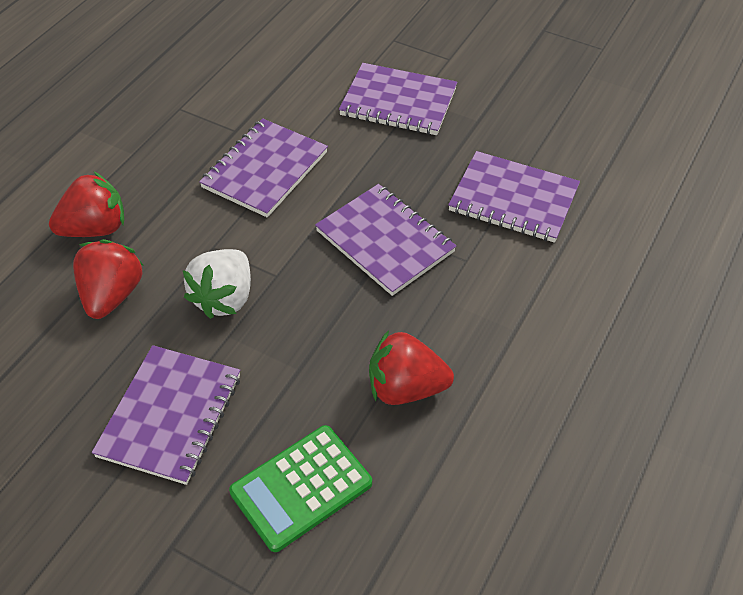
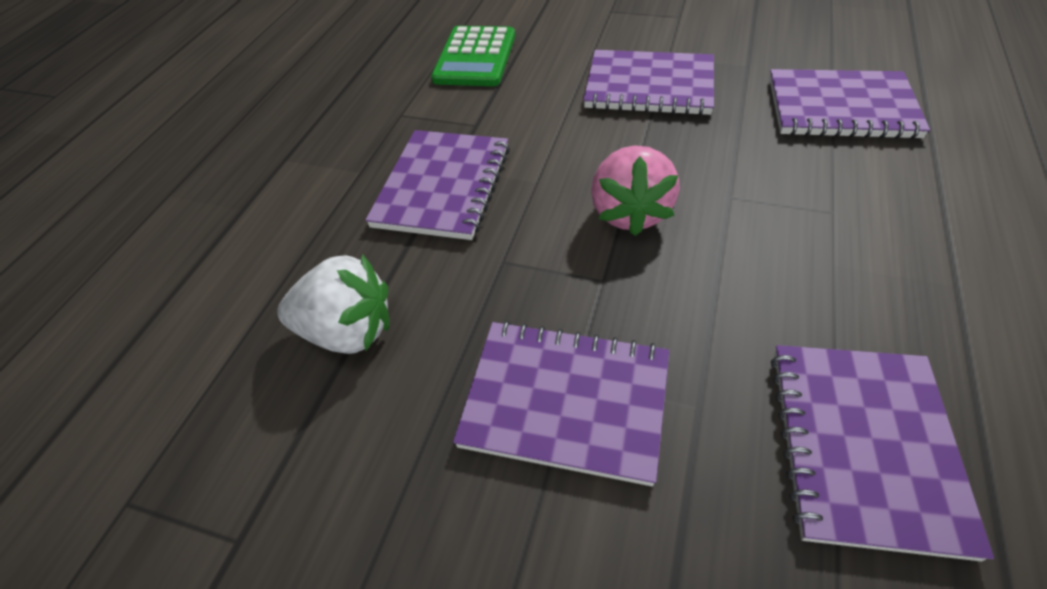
pink strawberry: none = 0 -> [591,145,680,236] = 1
red strawberry: [49,172,124,237] [73,239,144,319] [369,330,454,405] = 3 -> none = 0

